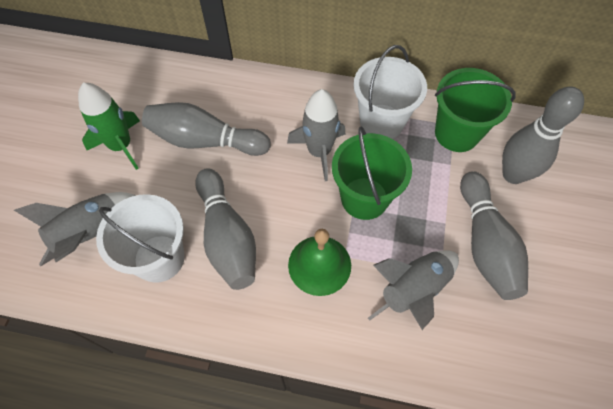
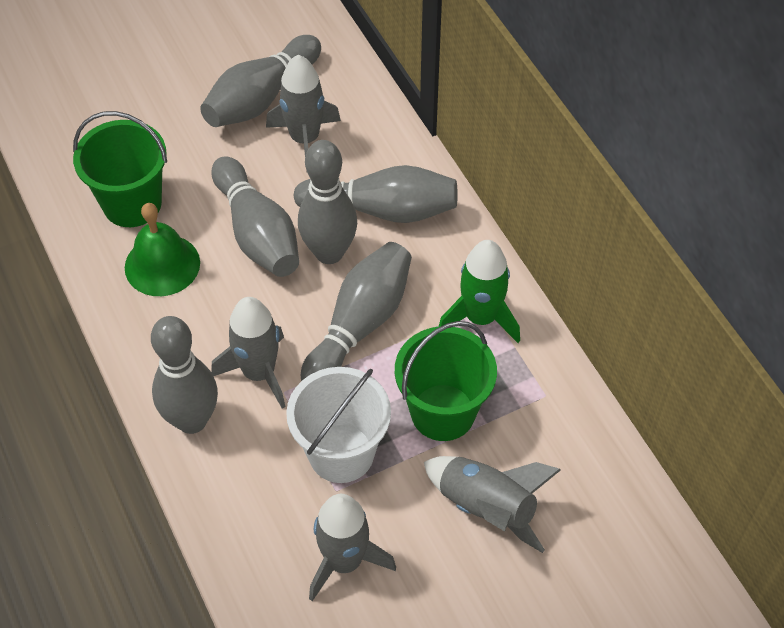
grey bowling pin: [142,102,271,156] [195,168,256,290] [460,171,528,300] [502,86,584,184] = 4 -> [151,316,218,434] [200,35,321,127] [211,156,299,277] [293,165,458,223] [298,140,357,264] [301,242,412,381] = 6
grey rocket: [14,192,135,266] [287,89,345,181] [368,250,459,330] = 3 -> [211,297,285,409] [266,55,341,171] [309,494,396,601] [424,456,561,553] = 4
white bucket: [96,194,185,283] [353,45,427,139] = 2 -> [286,367,391,483] = 1

